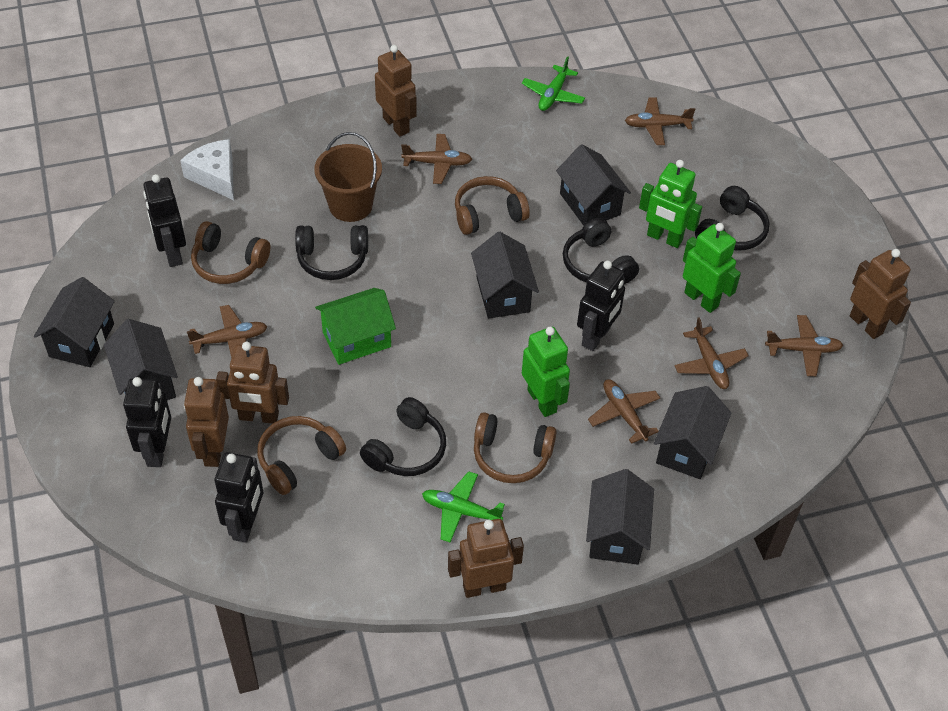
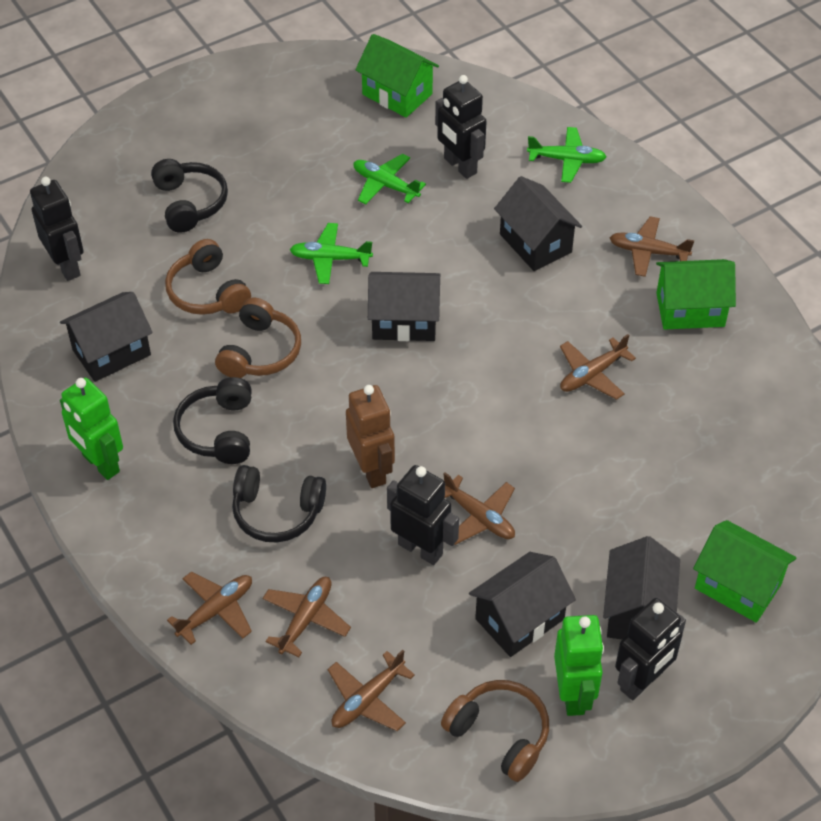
black headphones: [295,225,368,280] [360,397,446,476] [563,218,639,284] [695,186,770,251] = 4 -> [151,159,228,233] [173,377,252,464] [232,465,326,542] = 3
black house: [34,277,115,367] [104,319,178,400] [471,232,539,318] [556,144,631,226] [586,469,654,565] [654,386,731,479] = 6 -> [60,292,153,382] [368,272,440,341] [469,552,576,657] [494,176,582,271] [603,536,680,640] = 5
brown bucket: [314,132,382,222] = 1 -> none = 0
brown headphones: [191,221,270,284] [257,416,346,495] [455,176,530,235] [474,412,556,483] = 4 -> [165,239,251,315] [215,297,301,378] [441,680,549,782] = 3
brown robot: [184,377,229,467] [216,342,289,424] [375,45,417,137] [448,519,524,598] [850,249,911,339] = 5 -> [346,385,395,488] = 1
green house: [315,288,396,365] = 1 -> [355,34,439,118] [656,259,736,330] [693,520,796,623] = 3
green plane: [422,471,505,542] [522,56,585,111] = 2 -> [290,223,373,284] [353,154,426,204] [527,127,606,183] = 3
green robot: [522,327,570,417] [639,160,702,248] [683,223,741,313] = 3 -> [60,378,123,480] [554,615,604,716] = 2
white cheese: [180,139,234,200] = 1 -> none = 0

